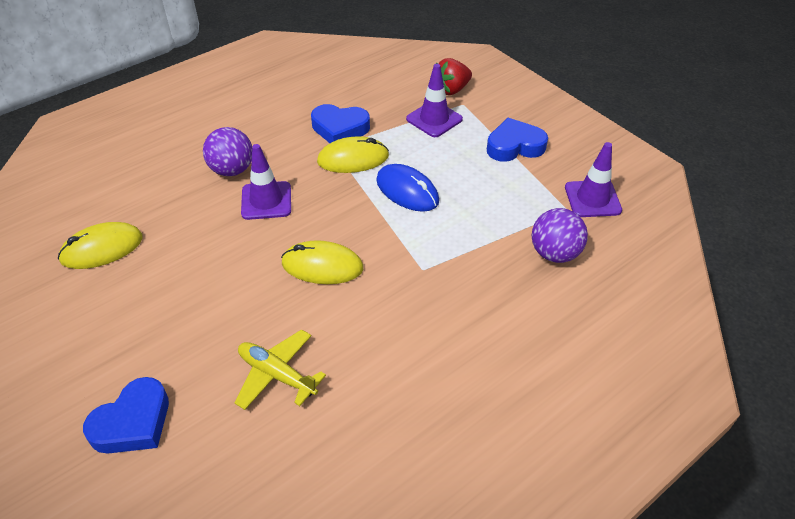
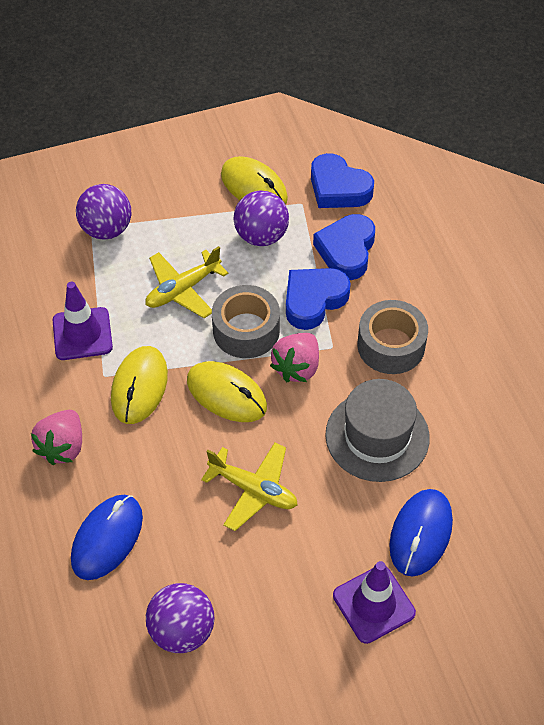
blue mouse: [376,164,439,212] = 1 -> [71,494,143,580] [389,489,453,577] = 2
grey hat: none = 0 -> [325,379,430,482] = 1
grey tape: none = 0 -> [212,285,280,358] [357,300,428,374] = 2
pink strawberry: none = 0 -> [31,410,82,465] [270,333,319,382] = 2
purple ball: [203,127,252,176] [532,208,588,263] = 2 -> [76,184,131,239] [146,583,214,653] [234,191,289,246] = 3
purple traffic cone: [241,144,291,220] [406,64,463,137] [565,142,622,217] = 3 -> [53,282,113,360] [333,561,416,644] = 2
red strawberry: [436,58,472,95] = 1 -> none = 0
yellow plane: [234,329,326,410] = 1 -> [146,246,228,318] [201,443,298,531] = 2

